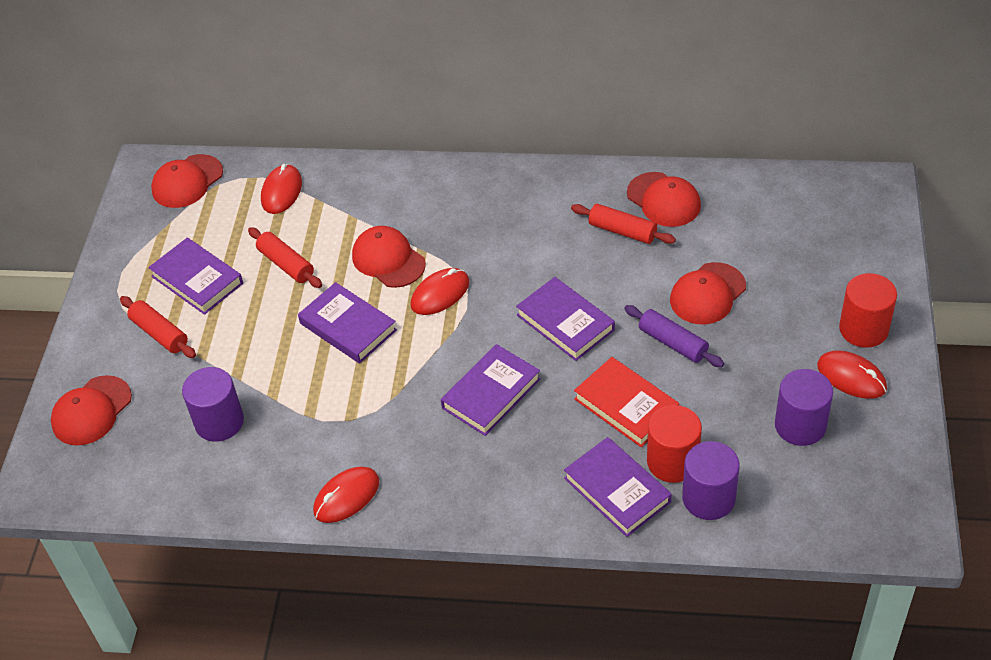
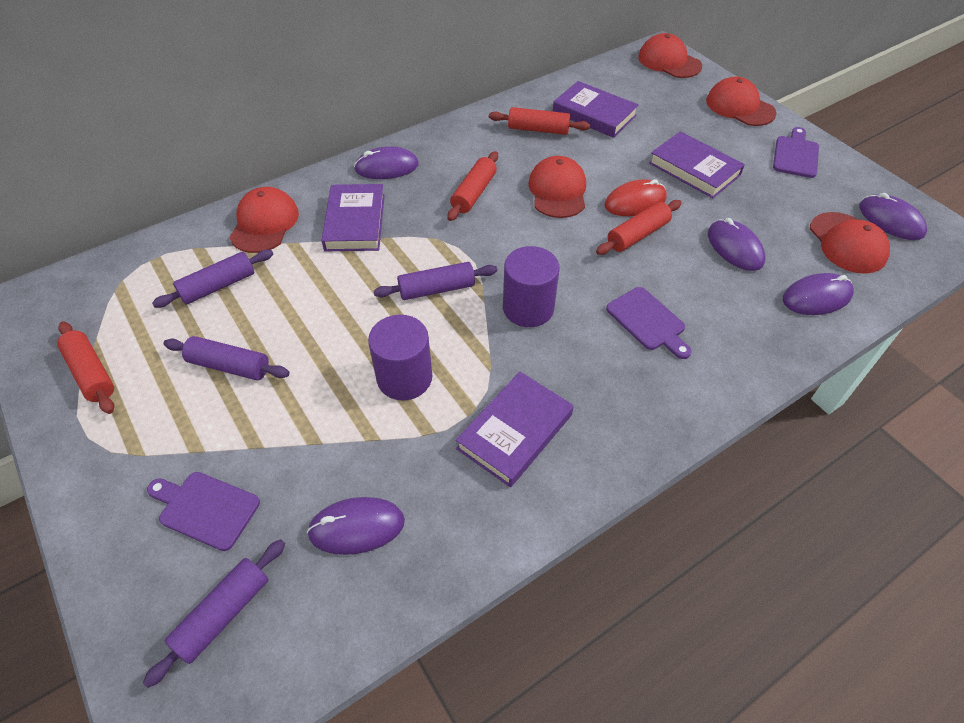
purple book: [148,238,243,315] [298,282,397,364] [441,344,541,436] [516,277,615,361] [564,437,672,537] = 5 -> [321,184,385,251] [456,372,574,487] [553,81,639,138] [649,131,745,198] = 4
purple cutting board: none = 0 -> [147,472,260,551] [606,287,692,359] [773,127,819,178] = 3
purple cylinder: [182,367,244,442] [682,441,740,520] [775,369,833,446] = 3 -> [368,315,432,400] [503,246,560,327] = 2
purple mouse: none = 0 -> [307,497,405,555] [354,146,419,179] [708,218,765,271] [783,273,854,315] [859,193,927,240] = 5
purple rolling pin: [624,305,724,367] = 1 -> [143,539,285,688] [152,249,273,308] [163,336,290,380] [374,262,497,300] = 4
red book: [574,357,679,447] = 1 -> none = 0
red cylinder: [647,405,702,483] [839,273,897,348] = 2 -> none = 0
red mouse: [261,164,302,214] [313,467,379,523] [410,268,470,315] [817,350,887,399] = 4 -> [604,179,667,216] = 1
red rolling pin: [120,296,196,358] [248,227,322,288] [571,204,676,244] = 3 -> [57,321,114,414] [448,151,498,221] [489,107,590,135] [596,200,681,255] = 4

